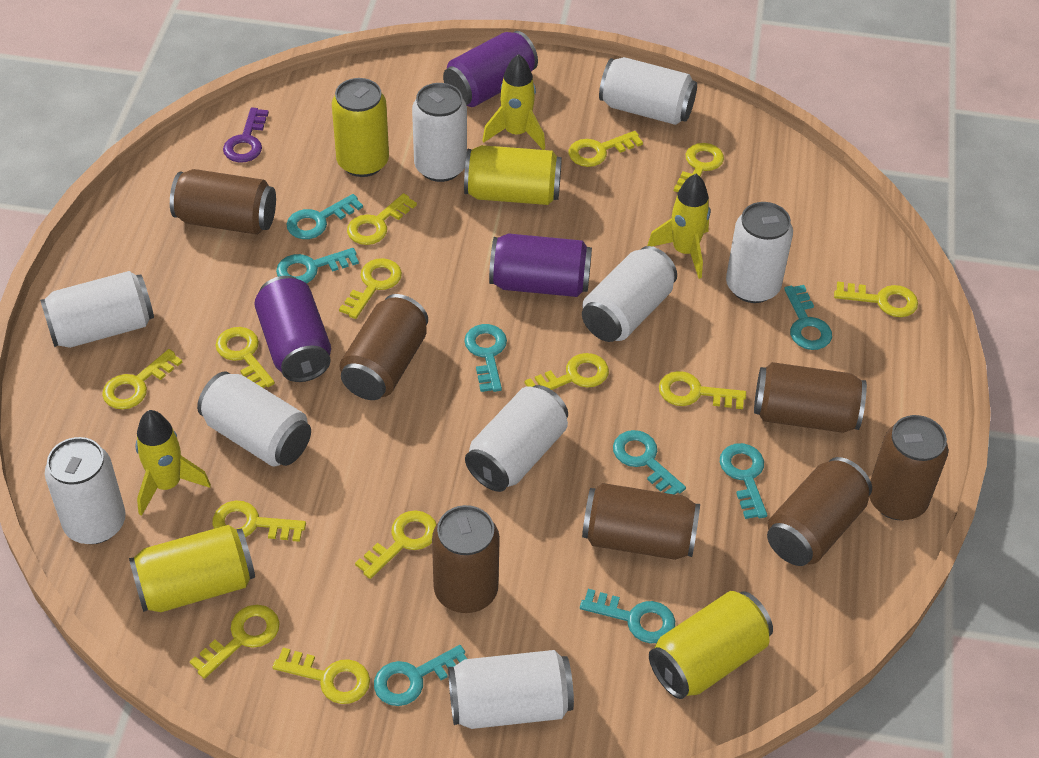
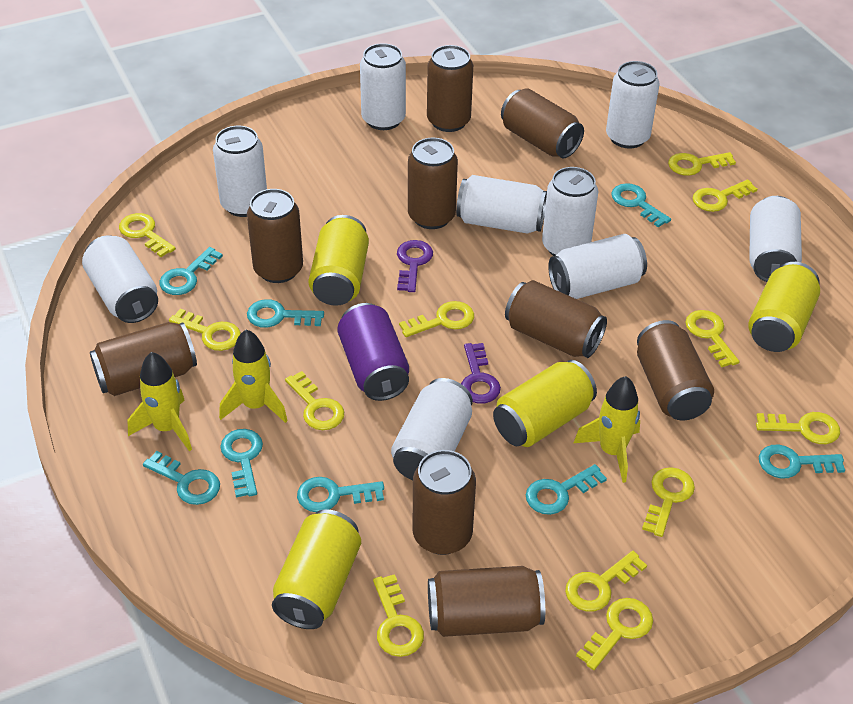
brown can: [170,169,276,235] [339,294,428,400] [432,505,500,613] [582,483,700,560] [754,362,867,433] [767,457,872,566] [869,415,948,520] = 7 -> [90,322,197,396] [247,189,303,283] [408,138,458,229] [413,450,476,555] [427,45,473,132] [428,566,545,637] [501,88,584,158] [505,280,607,358] [637,320,714,420] = 9
purple can: [254,276,331,382] [443,31,538,107] [489,233,592,297] = 3 -> [337,303,409,401] = 1
purple key: [223,107,269,162] = 1 -> [397,240,433,292] [461,343,501,404] = 2
yellow key: [102,349,182,409] [190,605,280,679] [212,500,306,542] [216,327,275,388] [272,648,370,704] [339,258,402,319] [347,193,417,245] [355,510,437,579] [525,353,609,390] [569,131,643,167] [659,371,746,409] [674,143,724,192] [834,281,918,317] = 13 -> [119,213,176,257] [169,309,241,351] [285,371,344,430] [373,574,424,657] [399,301,474,337] [565,551,647,612] [576,598,653,670] [642,467,695,537] [668,152,736,176] [685,310,739,367] [693,180,757,212] [756,412,840,444] = 12

